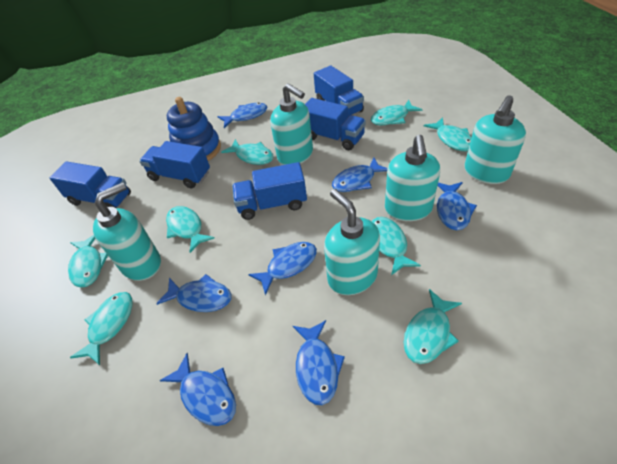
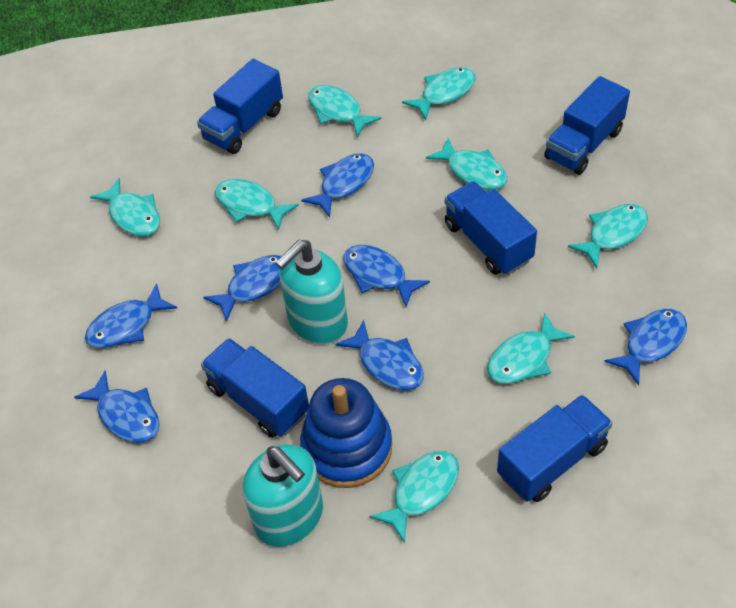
turquoise soap dispenser: [93,182,161,281] [270,83,313,165] [324,189,380,295] [385,135,440,221] [465,95,526,184] = 5 -> [243,444,323,547] [275,240,348,344] = 2

